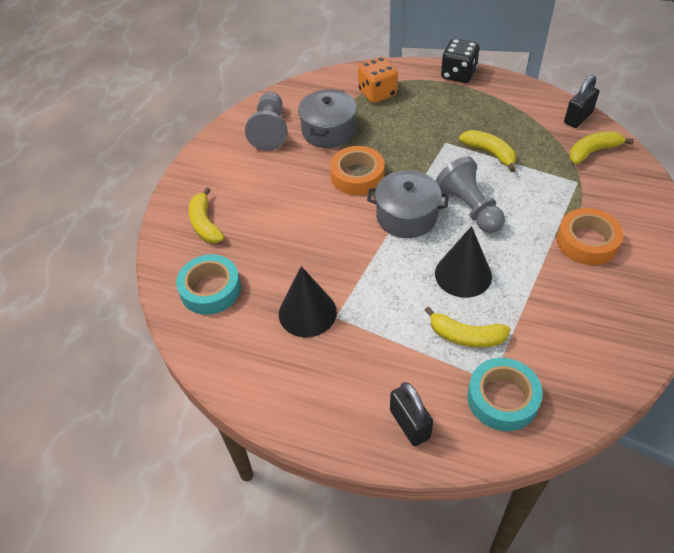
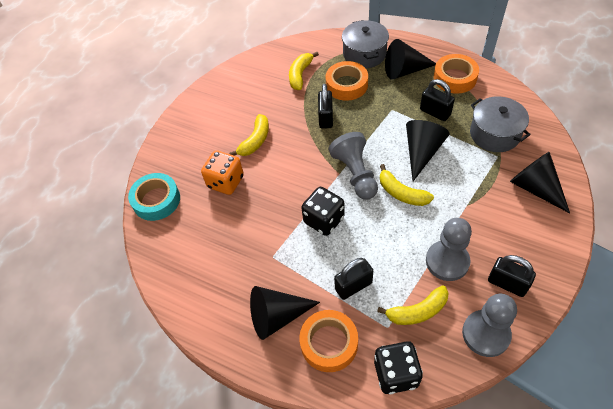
black cone: [279,266,337,338] [435,226,492,298] = 2 -> [250,286,320,340] [385,39,436,80] [406,120,450,181] [510,152,570,213] = 4
black dice: [441,39,479,83] = 1 -> [301,187,345,236] [374,341,423,394] = 2
black padlock: [390,382,433,446] [564,75,599,128] = 2 -> [318,84,333,129] [334,258,373,300] [420,79,455,121] [488,255,536,297] = 4
grey pawn: [245,92,287,151] [436,156,505,233] = 2 -> [329,132,378,199] [426,218,472,281] [462,294,517,357] = 3
orange tape: [330,146,385,195] [557,208,623,265] = 2 -> [299,310,358,372] [326,61,368,101] [434,54,479,94] = 3
turquoise tape: [176,254,241,315] [467,358,543,431] = 2 -> [128,173,180,221] = 1

